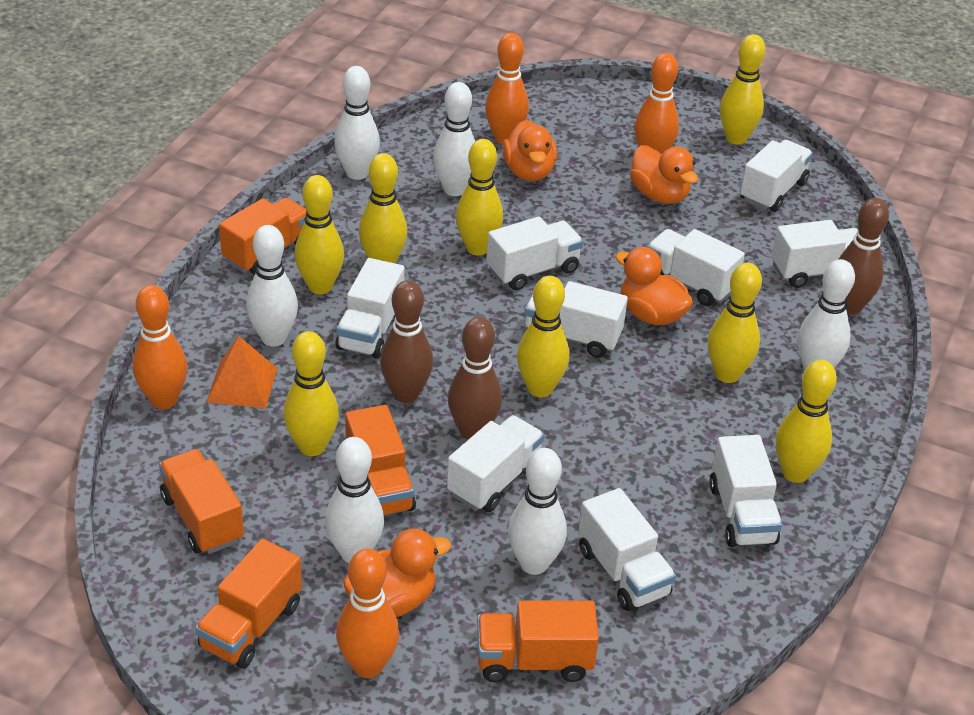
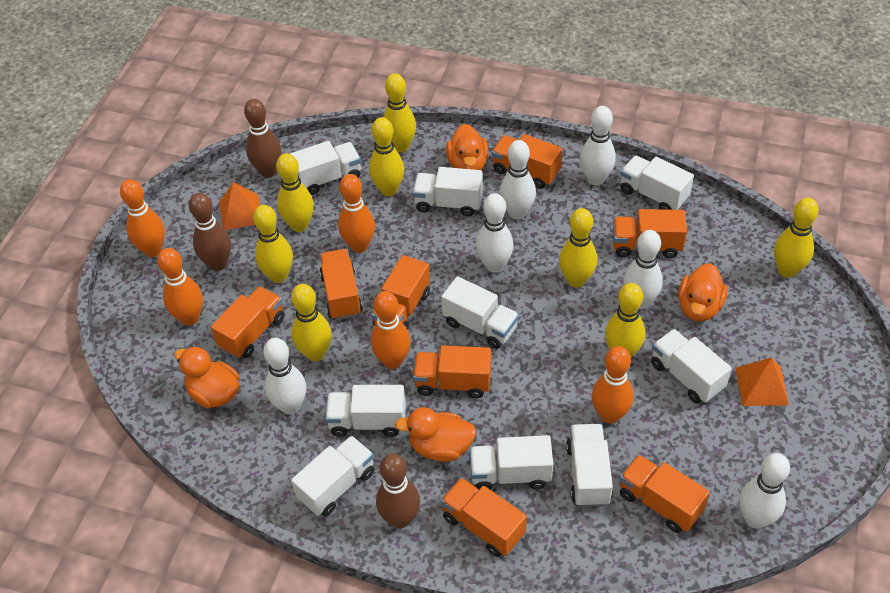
orange bowling pin: [133,285,188,409] [336,548,399,678] [485,33,529,144] [635,53,679,154] = 4 -> [120,179,165,257] [157,248,203,326] [338,174,375,253] [371,291,411,369] [592,346,634,424] = 5
orange pyramid: [207,336,277,408] = 1 -> [219,182,260,230] [736,357,789,406] = 2
orange truck: [159,449,244,554] [195,539,302,668] [219,198,307,275] [345,405,416,515] [477,600,599,682] = 5 -> [211,286,285,358] [319,249,363,320] [371,255,430,330] [413,345,491,398] [441,478,527,557] [492,134,562,189] [613,209,687,258] [620,454,710,533] = 8

